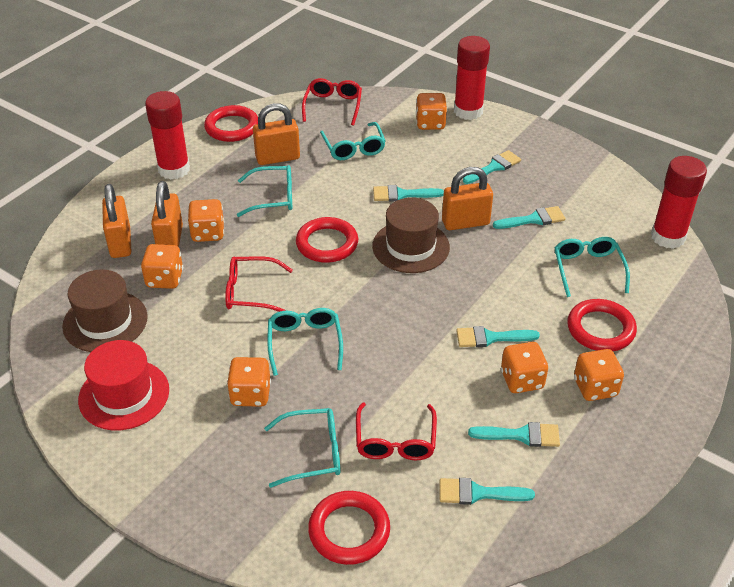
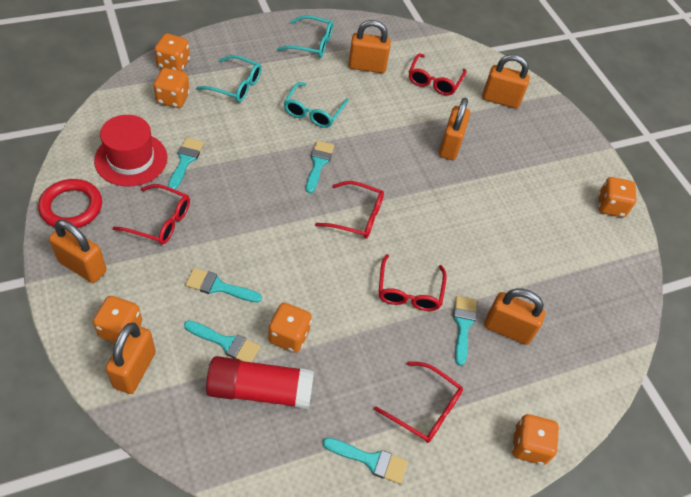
brown hat: [62,269,148,352] [372,198,450,273] = 2 -> none = 0
orange padlock: [102,184,131,258] [151,181,183,247] [253,103,300,165] [442,167,493,230] = 4 -> [49,220,107,283] [106,322,156,394] [348,20,391,73] [439,98,470,160] [482,54,530,108] [484,288,545,345] = 6
red glasses: [225,256,293,312] [302,78,362,126] [356,402,437,460] = 3 -> [113,184,190,245] [315,181,384,239] [374,361,463,443] [379,254,447,311] [409,53,467,95] = 5
red glue stick: [145,91,190,180] [454,36,490,120] [651,156,707,249] = 3 -> [206,356,314,409] = 1
red ring: [204,105,258,142] [296,217,358,263] [308,491,390,565] [567,299,637,351] = 4 -> [38,179,102,228] = 1
turquoise glasses: [237,165,292,217] [264,408,341,488] [267,308,343,376] [320,122,386,160] [554,237,630,297] = 5 -> [196,55,262,102] [277,15,333,58] [284,82,349,128] = 3

